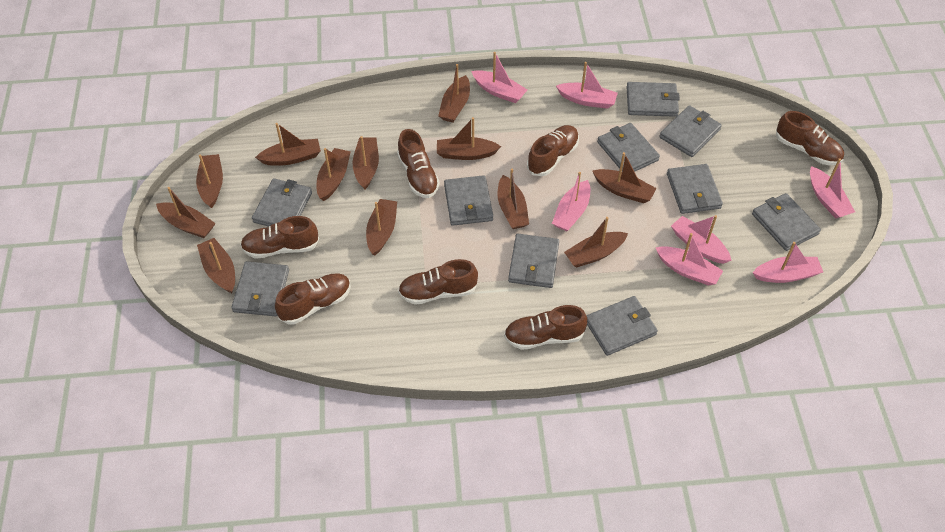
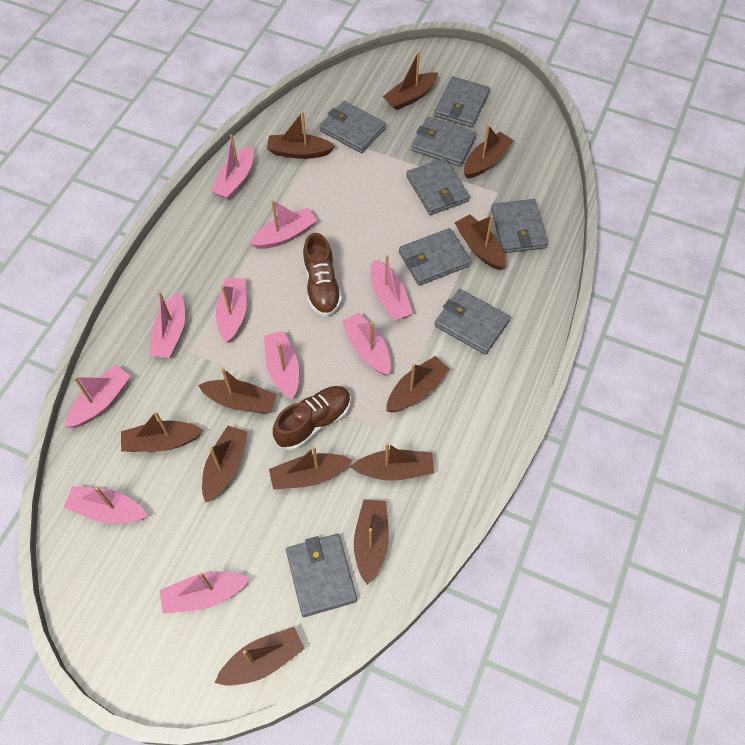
brown shoe: [240,216,319,259] [275,273,351,325] [397,129,440,198] [398,259,478,305] [504,305,587,350] [527,125,579,176] [776,111,844,165] = 7 -> [273,386,351,451] [303,233,342,317] = 2
grey wallet: [231,261,289,316] [252,178,312,227] [444,175,493,226] [508,234,559,288] [586,296,658,356] [597,123,660,172] [626,82,680,117] [659,105,722,157] [667,164,723,214] [752,193,821,251] = 10 -> [286,534,357,617] [319,101,386,153] [399,228,471,286] [406,158,470,215] [411,117,476,167] [434,76,490,128] [435,289,511,355] [491,199,548,253] = 8
pink boat: [471,52,527,103] [552,172,590,231] [556,62,618,109] [655,233,723,285] [671,215,731,264] [753,242,823,283] [810,158,855,219] = 7 -> [64,486,148,524] [65,365,131,428] [149,292,185,358] [159,572,249,614] [211,134,254,199] [216,278,247,343] [249,200,317,249] [264,331,299,399] [342,313,391,376] [371,255,413,320] = 10

